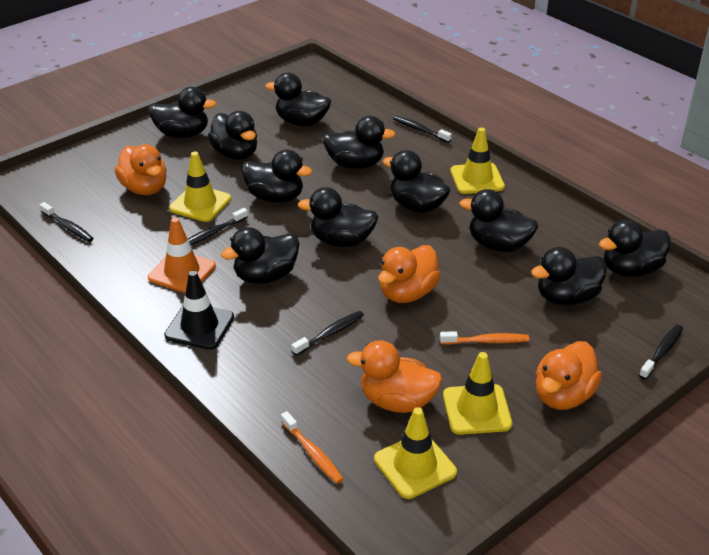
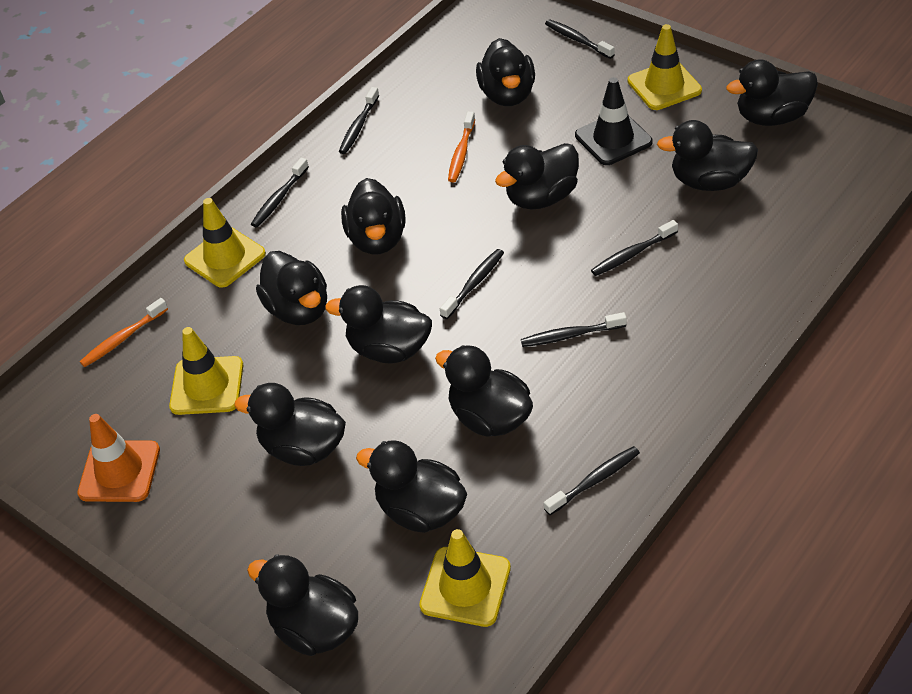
black toothbrush: [40,202,94,242] [188,208,248,245] [291,311,364,356] [393,116,452,143] [639,325,683,380] = 5 -> [251,157,309,228] [339,87,379,154] [440,249,504,319] [521,312,627,347] [544,446,640,515] [545,19,615,59] [591,220,678,276] = 7
orange duck: [115,144,166,195] [347,340,442,413] [378,245,441,303] [536,341,602,410] = 4 -> none = 0

